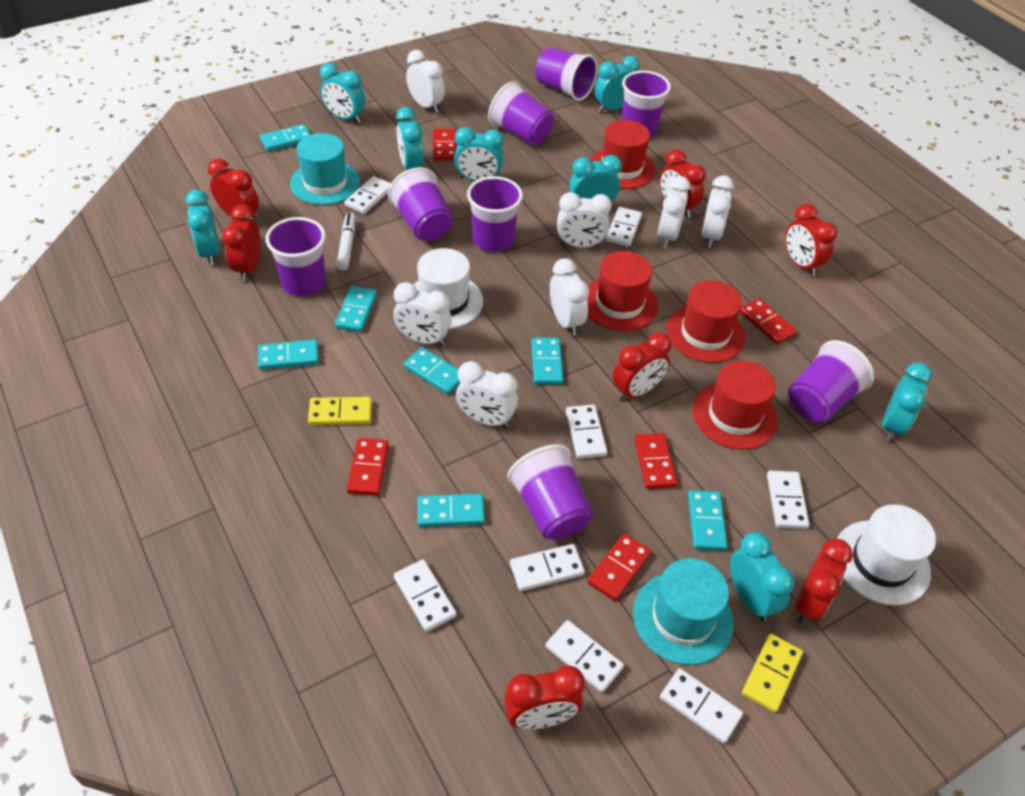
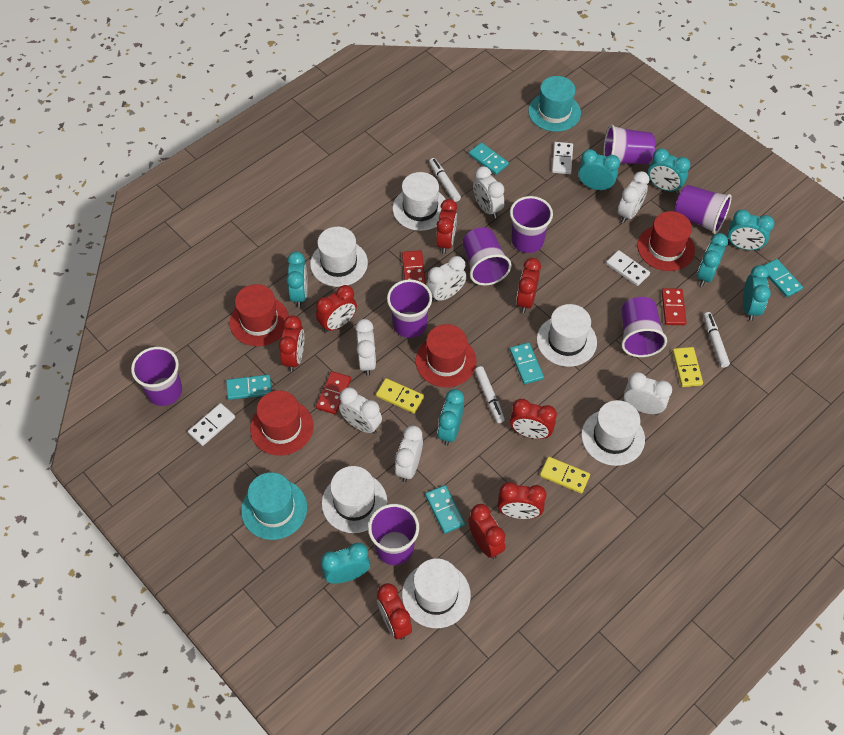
red clock: [208,158,259,220] [222,204,261,281] [504,665,585,729] [613,332,672,401] [659,149,706,218] [785,204,837,276] [795,539,853,625] = 7 -> [279,315,304,372] [316,285,357,333] [377,583,412,640] [436,199,457,254] [468,504,505,559] [498,482,546,519] [510,399,557,439] [516,258,541,313] = 8
red domino: [347,438,389,496] [433,128,457,161] [587,533,651,601] [635,433,677,489] [740,298,797,345] = 5 -> [316,371,351,414] [402,250,426,285] [662,288,687,325] = 3
turquoise domino: [258,340,319,370] [260,124,311,152] [335,286,377,332] [404,347,461,395] [418,494,485,527] [531,338,563,384] [688,490,728,551] = 7 -> [226,375,271,400] [425,485,465,534] [469,143,509,175] [510,343,544,384] [763,259,803,297] = 5
white domino: [344,176,391,214] [394,559,457,632] [510,544,585,591] [545,620,624,693] [566,405,608,459] [606,207,642,247] [660,668,743,744] [767,471,809,529] = 8 -> [188,403,235,446] [552,142,573,174] [606,250,650,286] = 3
white hat: [413,248,483,329] [837,504,936,605] = 2 -> [310,227,368,287] [322,466,387,533] [393,172,446,231] [402,558,471,628] [537,304,597,367] [581,400,645,466] = 6
white marker: [337,212,356,270] = 1 -> [429,158,461,202] [475,366,505,423] [703,312,730,368] = 3
yellow domino: [308,397,372,425] [742,634,803,713] = 2 -> [376,378,424,413] [540,457,590,494] [672,347,703,387] = 3

